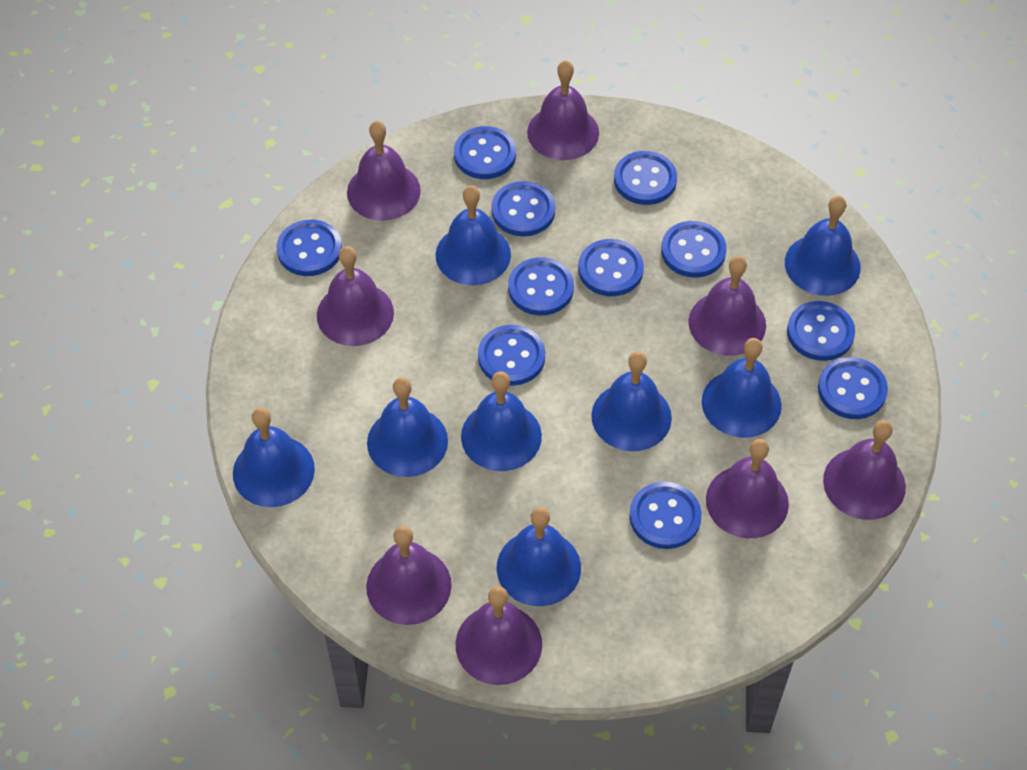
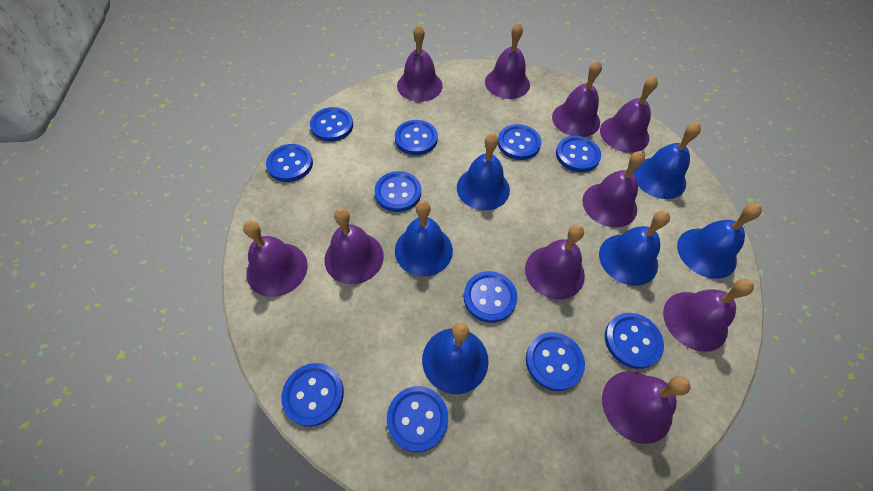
blue bell: [233,407,315,507] [367,377,448,477] [435,185,511,285] [461,371,542,471] [497,507,581,606] [591,351,672,451] [702,338,782,438] [785,196,861,296] = 8 -> [395,200,453,277] [422,323,489,394] [457,133,510,210] [599,211,670,286] [633,122,701,199] [677,204,762,279] = 6
purple bell: [317,246,394,346] [347,121,421,221] [366,526,452,625] [456,586,542,685] [527,60,599,160] [689,256,766,356] [706,439,789,538] [823,420,906,520] = 8 -> [243,221,308,297] [325,208,384,284] [397,25,443,102] [485,22,530,99] [525,224,585,300] [552,60,602,137] [582,151,645,228] [600,76,658,153] [602,371,691,444] [663,279,754,352] = 10

